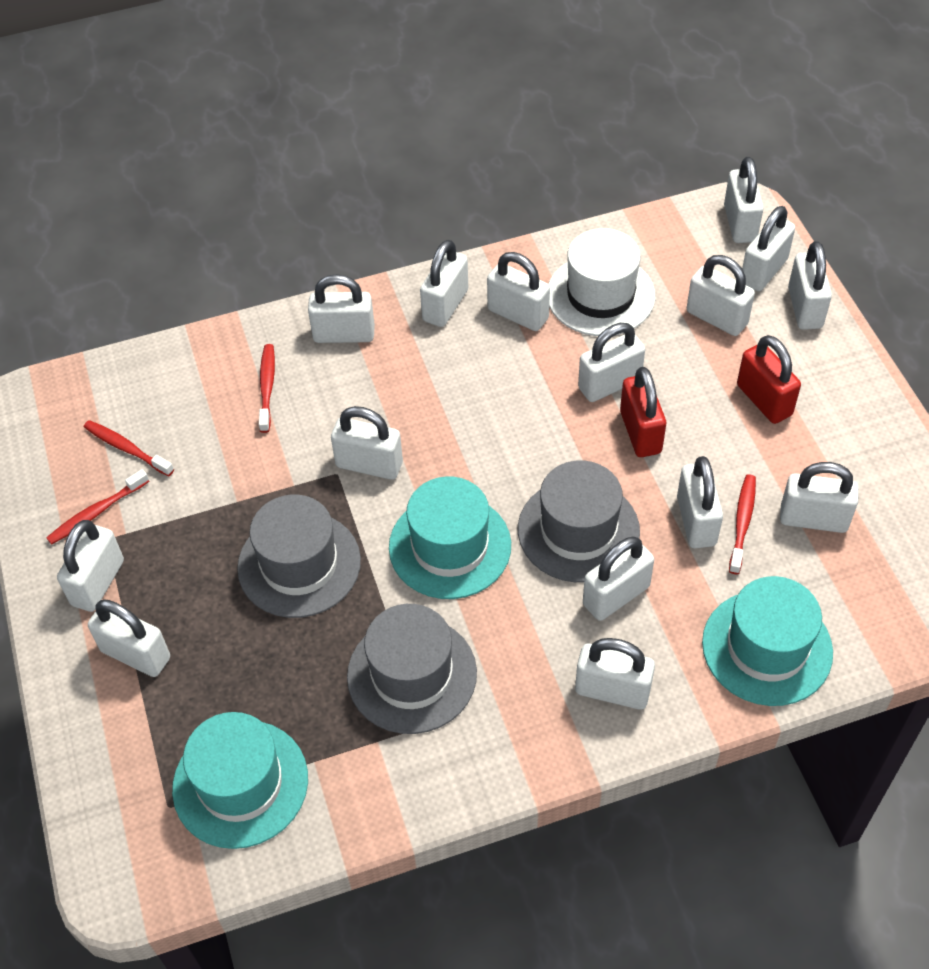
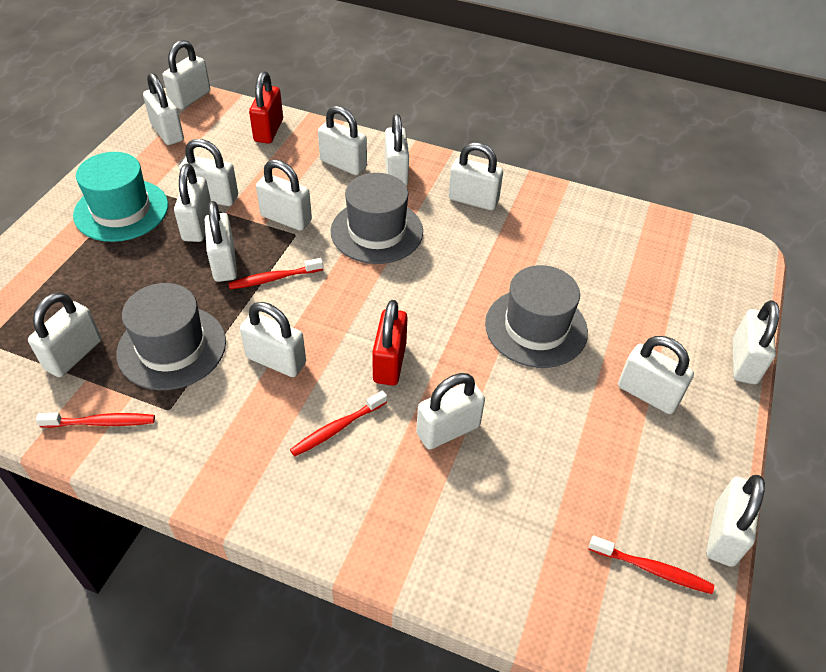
turquoise hat: [172,712,308,849] [389,476,511,599] [702,576,833,706] = 3 -> [73,152,168,242] = 1
white hat: [548,228,655,336] = 1 -> none = 0

